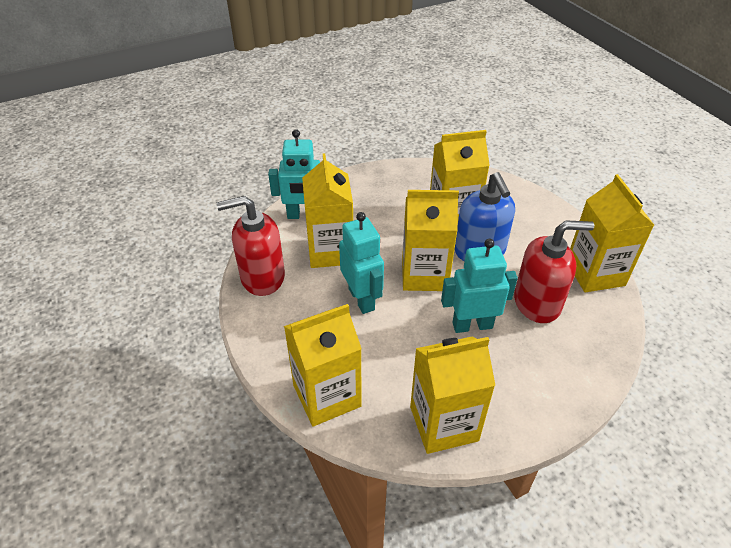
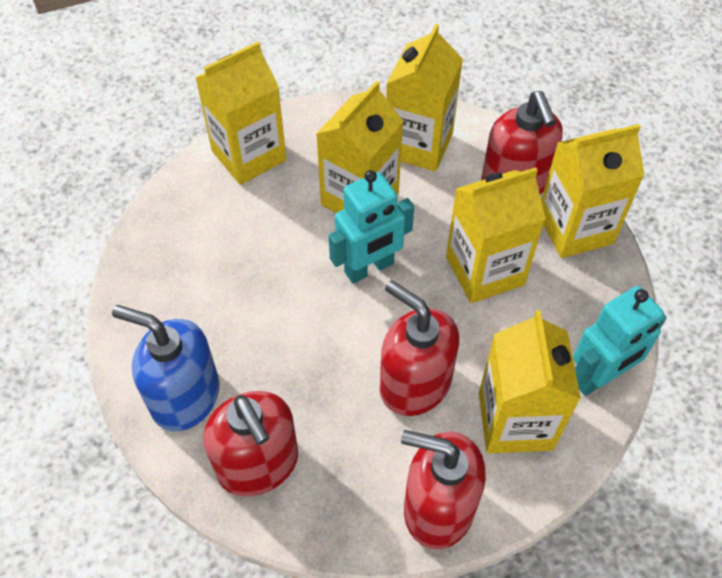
red soap dispenser: [216,196,285,296] [514,221,594,323] = 2 -> [203,391,298,496] [380,280,459,416] [401,430,486,550] [481,91,563,194] = 4
turquoise robot: [268,129,320,219] [339,212,384,314] [441,239,518,333] = 3 -> [329,170,414,284] [573,286,667,396] = 2

